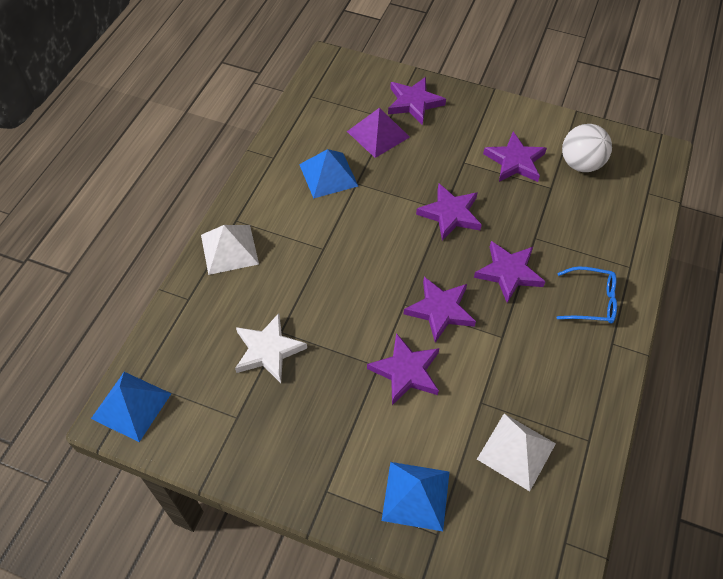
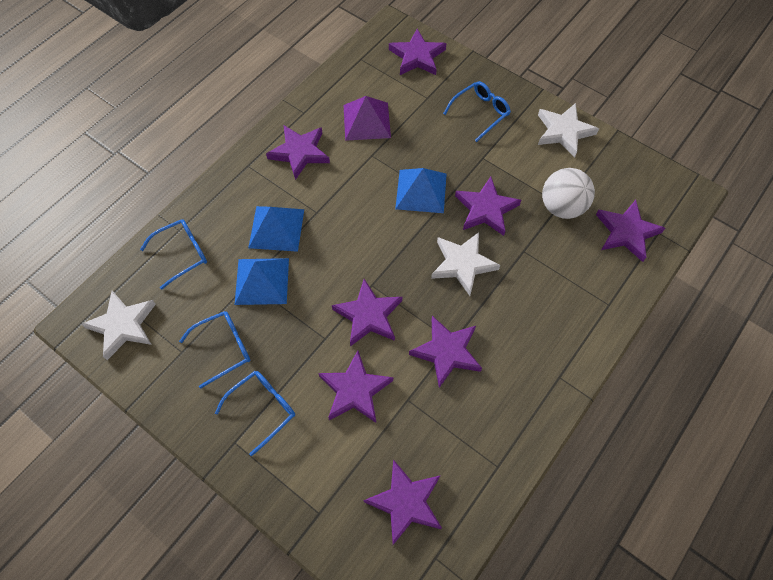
blue glasses: [557,266,617,323] = 1 -> [140,219,207,289] [179,311,250,389] [215,371,295,456] [443,81,511,142] = 4
purple star: [367,333,439,405] [388,77,446,125] [404,277,476,343] [416,183,482,241] [474,241,546,303] [483,132,547,182] = 6 -> [266,125,330,180] [318,350,393,423] [332,279,402,347] [363,459,442,545] [389,29,447,75] [409,316,482,388] [455,177,521,236] [596,200,665,262] = 8
white pyramid: [201,225,259,275] [477,414,556,491] = 2 -> none = 0
white star: [235,313,307,383] = 1 -> [81,291,156,360] [431,232,500,296] [538,103,599,157] = 3

